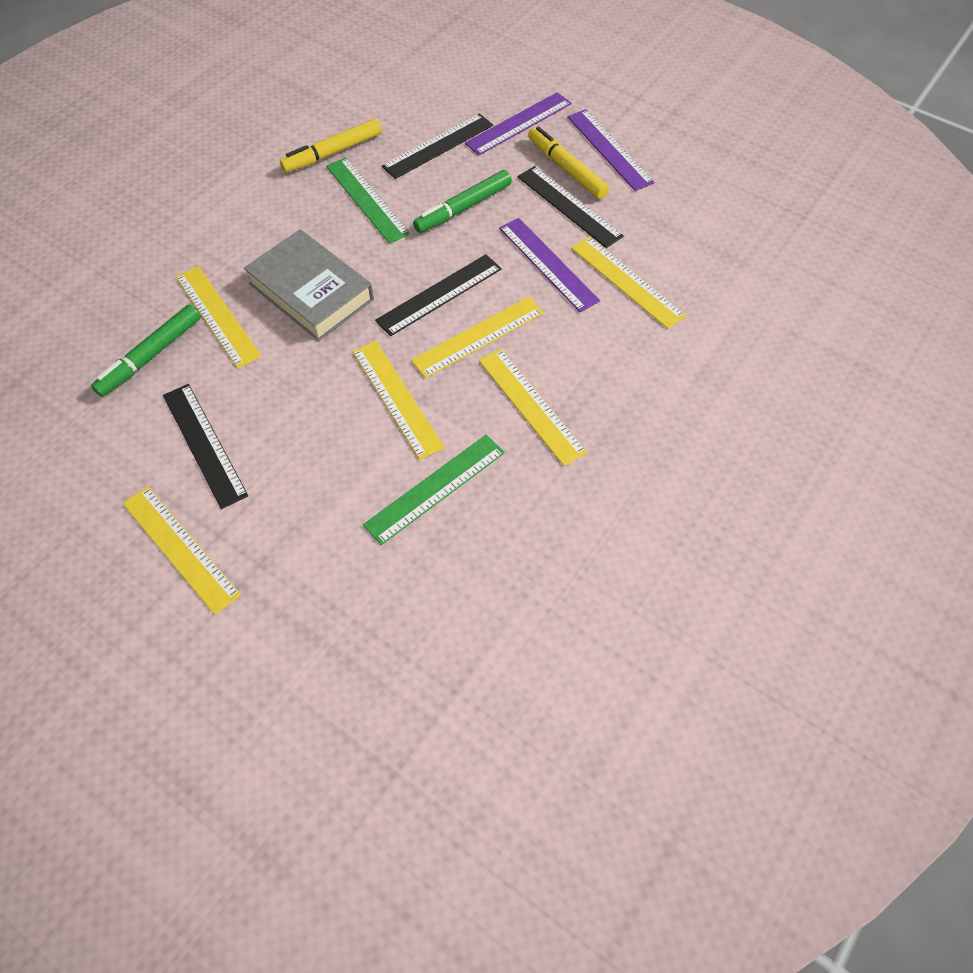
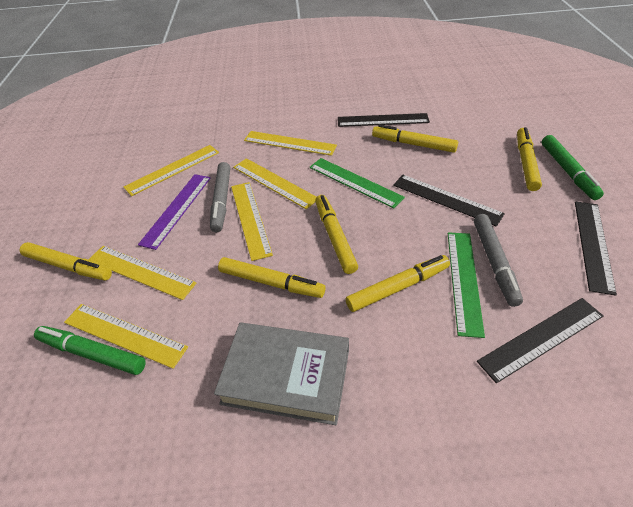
grey marker: none = 0 -> [210,162,230,232] [474,214,523,307] = 2
purple ruler: [465,92,572,155] [499,218,600,312] [567,109,654,191] = 3 -> [138,174,211,250] = 1
yellow marker: [280,119,382,173] [528,126,609,199] = 2 -> [20,242,112,280] [218,257,325,298] [315,195,358,274] [346,255,450,312] [372,124,458,153] [517,127,542,191] = 6

